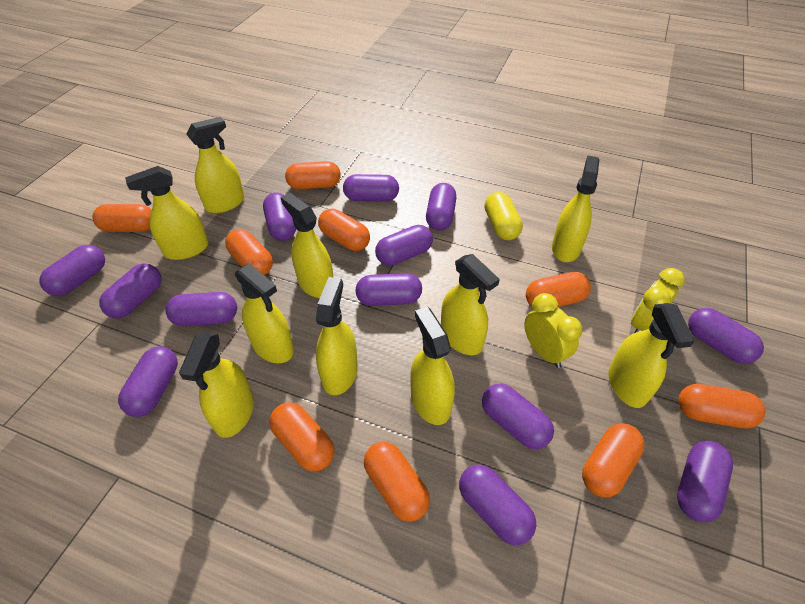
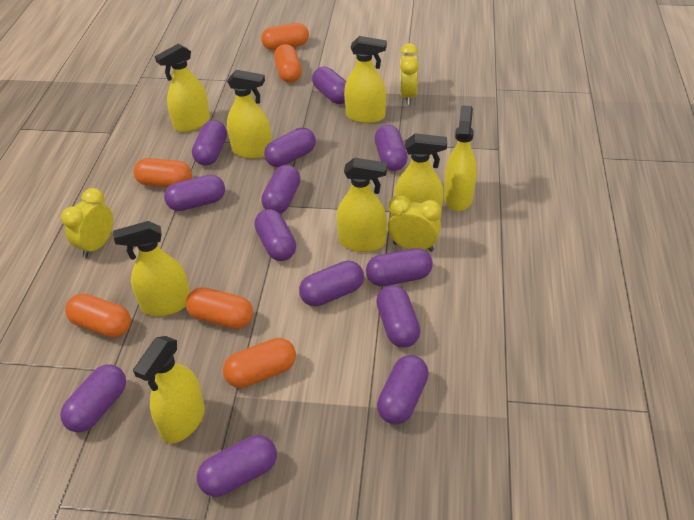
orange capsule: [92,204,152,232] [225,229,273,275] [269,402,335,471] [285,161,341,190] [318,209,370,251] [364,441,430,522] [526,272,591,307] [582,423,645,497] [678,384,765,428] = 9 -> [65,294,131,338] [134,158,192,188] [186,287,253,329] [223,338,296,388] [261,23,309,50] [274,44,302,83] = 6
yellow capsule: [484,192,523,240] = 1 -> none = 0
yellow clock: [524,293,582,368] [631,268,685,333] = 2 -> [61,188,113,258] [388,194,441,252] [400,43,419,105] = 3
yellow spray bottle: [125,166,208,260] [179,332,254,438] [186,117,244,213] [235,263,294,363] [281,193,333,298] [316,277,358,395] [410,307,455,425] [441,254,500,355] [552,156,599,262] [608,303,695,408] = 10 -> [113,221,190,316] [133,336,205,443] [155,44,210,132] [227,70,272,159] [337,157,387,252] [344,36,387,123] [394,133,447,219] [444,105,477,211] = 8

